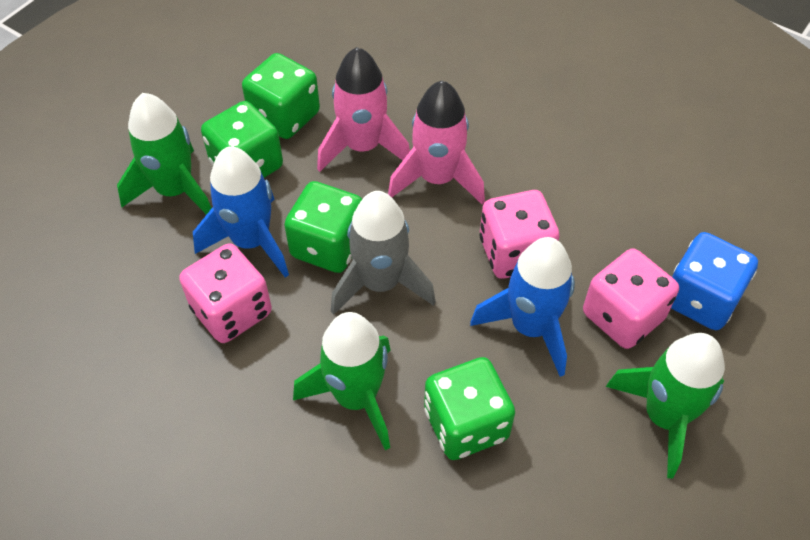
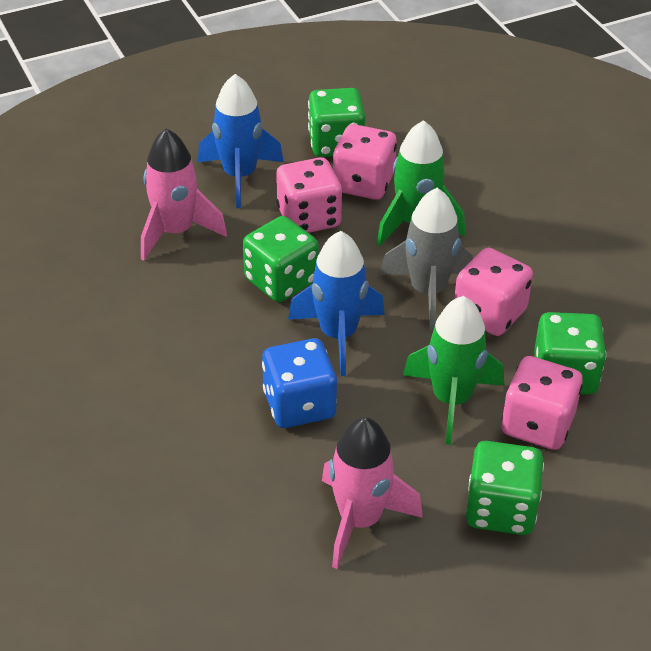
green rocket: [117,93,212,215] [293,312,391,450] [606,333,725,479] = 3 -> [377,120,465,246] [403,296,504,445] = 2
pink dice: [179,243,272,343] [480,190,560,279] [583,248,679,349] = 3 -> [276,157,342,233] [333,124,397,200] [454,248,533,336] [502,356,583,450] = 4

